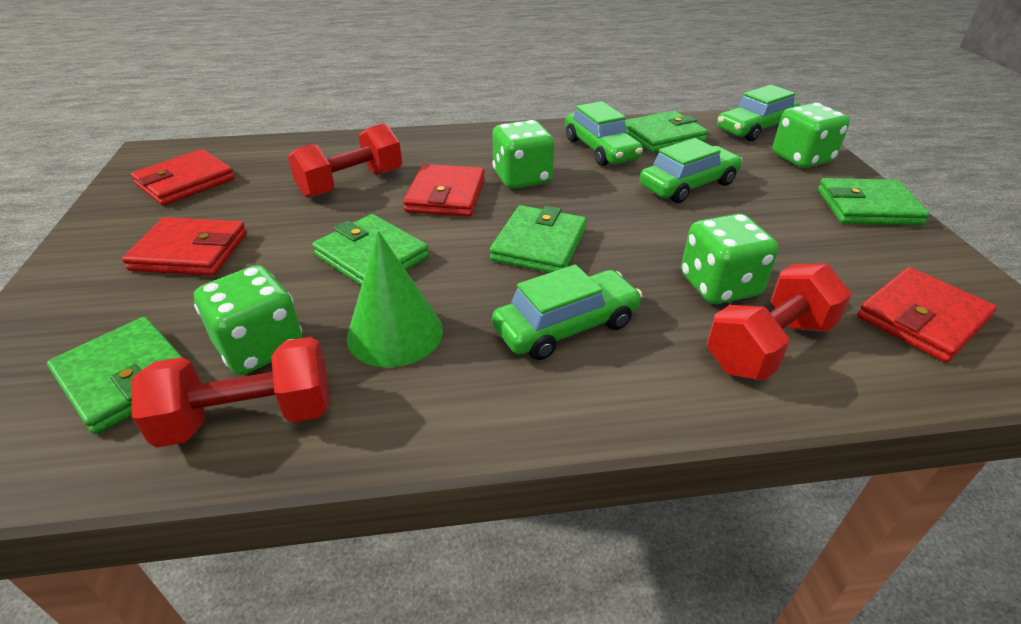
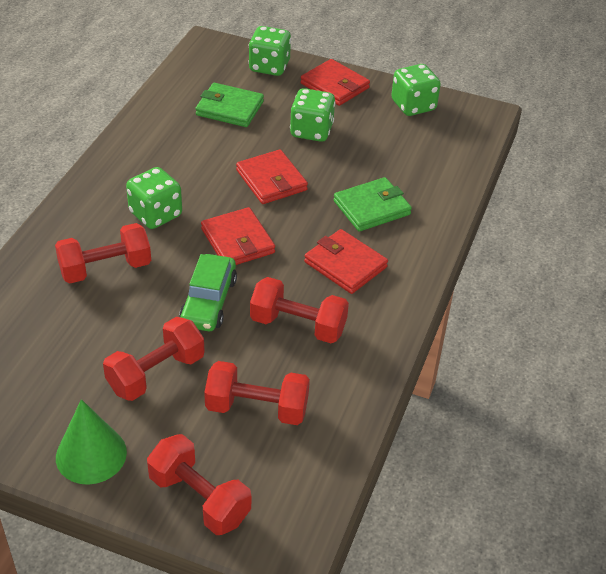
green car: [492,264,643,360] [565,101,643,166] [640,138,742,203] [717,85,801,141] = 4 -> [179,254,237,331] = 1
green wallet: [47,317,182,434] [312,214,429,286] [490,205,587,273] [625,111,708,153] [818,178,930,225] = 5 -> [195,83,264,127] [334,177,412,232] = 2
red dumbbell: [131,337,330,448] [288,123,402,198] [707,264,852,381] = 3 -> [55,223,151,283] [103,317,205,401] [147,434,251,535] [204,361,310,425] [250,277,349,343] = 5

